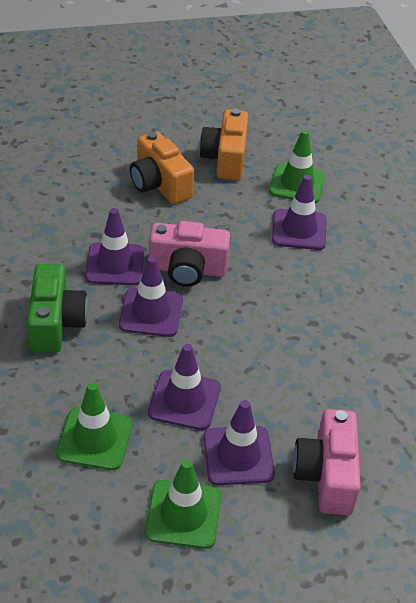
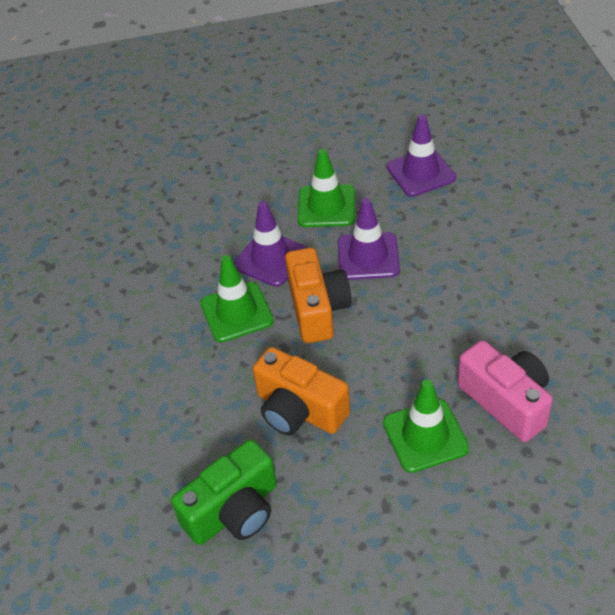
pink camera: [149,221,230,287] [293,409,361,515] = 2 -> [458,340,553,442] = 1
purple traffic cone: [85,208,144,285] [119,256,183,337] [148,344,221,430] [203,400,275,485] [272,175,326,250] = 5 -> [233,201,307,287] [338,198,400,280] [387,114,456,197] = 3

